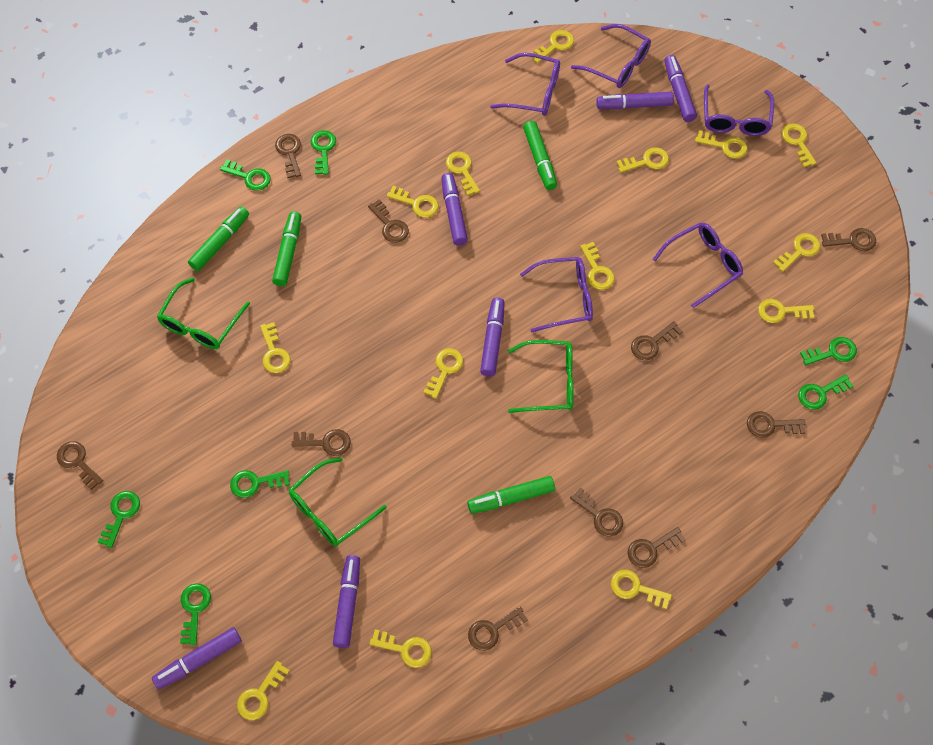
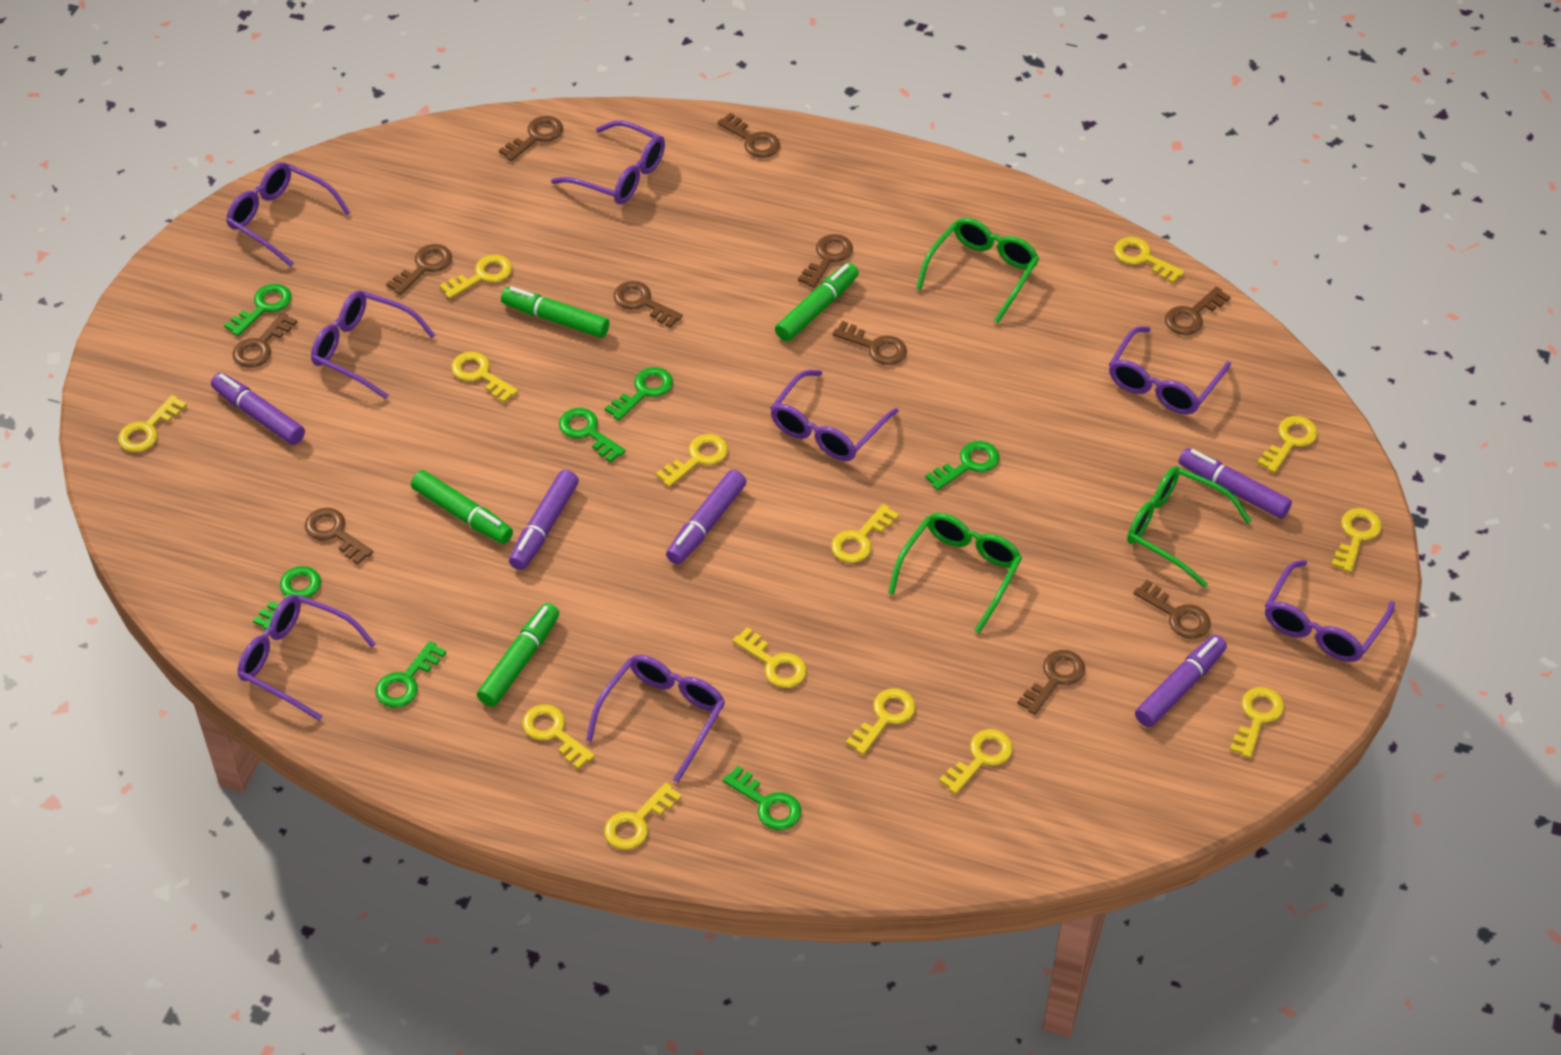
brown key: [57,441,103,490] [275,134,301,178] [292,429,351,456] [368,199,409,243] [468,606,528,651] [570,487,623,537] [627,527,686,568] [631,321,683,360] [747,411,805,438] [821,228,876,251] = 10 -> [232,312,297,368] [305,508,373,565] [386,244,452,295] [499,116,563,161] [614,281,683,328] [717,113,780,158] [798,234,853,288] [832,321,907,365] [1017,650,1085,715] [1134,580,1211,639] [1165,287,1231,335] = 11
purple glasses: [490,53,560,116] [520,257,593,332] [571,24,651,88] [653,223,743,308] [704,84,774,136] = 5 -> [226,162,351,267] [238,595,376,721] [311,291,435,399] [551,120,665,204] [586,655,725,783] [770,370,899,461] [1109,326,1231,415] [1265,560,1395,662] = 8
purple marker: [152,627,242,689] [333,555,360,648] [441,173,468,246] [480,297,505,377] [596,92,674,109] [664,55,697,122] = 6 -> [211,372,305,445] [509,470,579,570] [666,470,747,564] [1135,635,1227,727] [1179,448,1292,519] = 5

